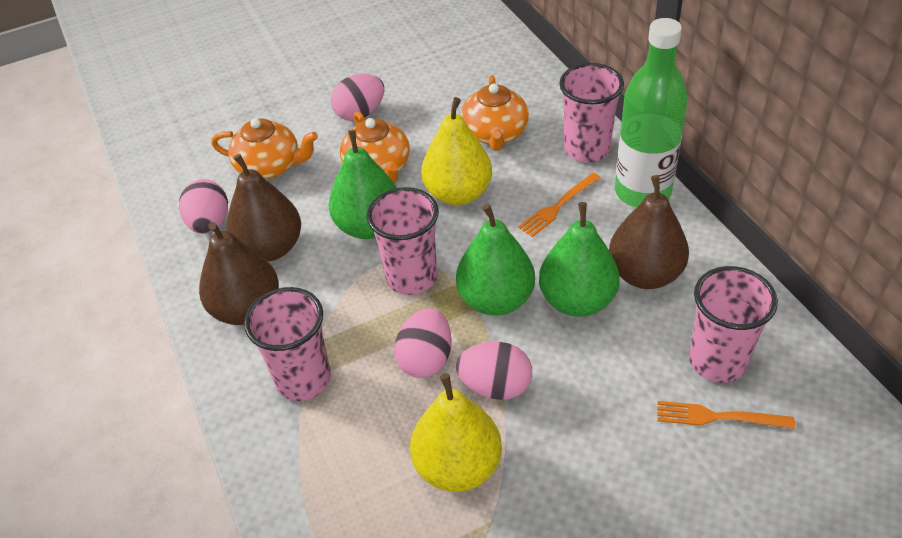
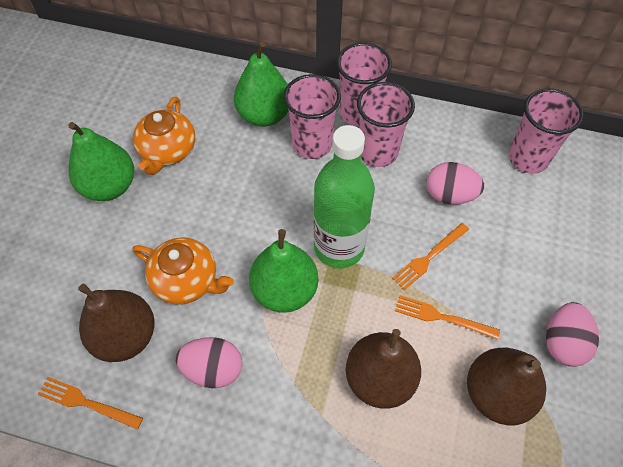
orange fork: [518,172,601,237] [657,401,795,429] = 2 -> [37,377,143,430] [392,223,469,290] [395,295,500,340] = 3
orange teapot: [211,118,318,179] [340,111,410,183] [461,75,529,151] = 3 -> [133,97,195,175] [133,237,234,304] = 2
pink egg: [179,179,228,234] [331,74,384,121] [394,308,452,378] [456,342,532,400] = 4 -> [176,337,242,388] [427,162,484,205] [546,302,599,367] = 3
yellow pear: [410,373,502,492] [421,97,492,205] = 2 -> none = 0

